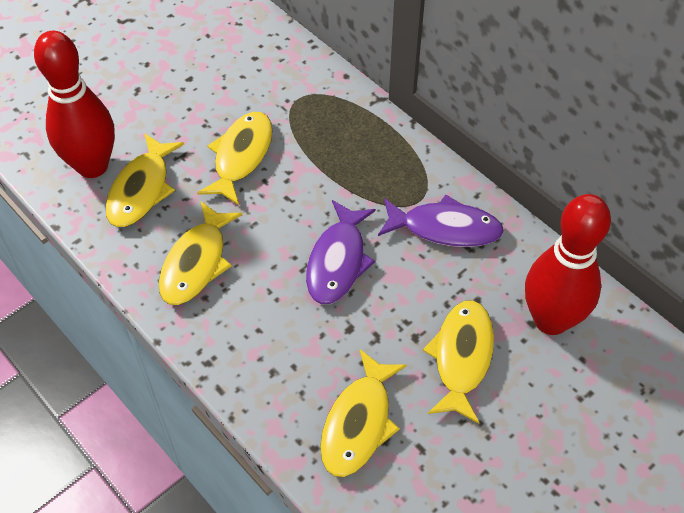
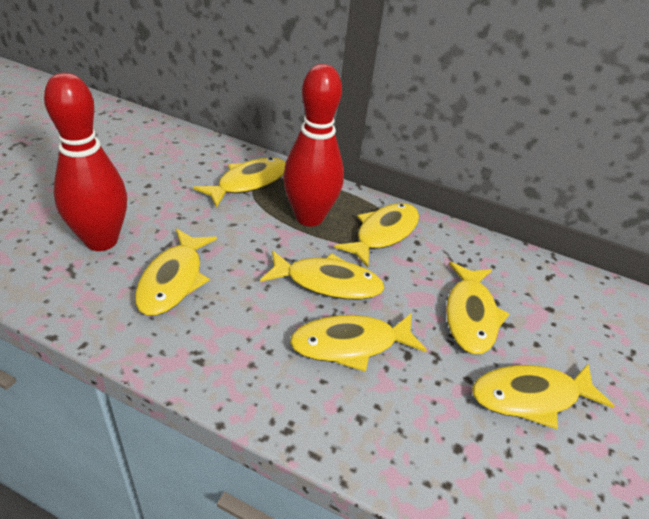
purple fish: [306,200,376,304] [378,195,504,247] = 2 -> none = 0
yellow fish: [106,133,184,227] [159,202,242,305] [197,112,273,205] [320,349,407,477] [423,300,494,424] = 5 -> [135,229,217,316] [193,157,285,208] [260,250,384,300] [290,314,427,372] [334,203,419,268] [446,262,509,354] [472,364,614,429] = 7

